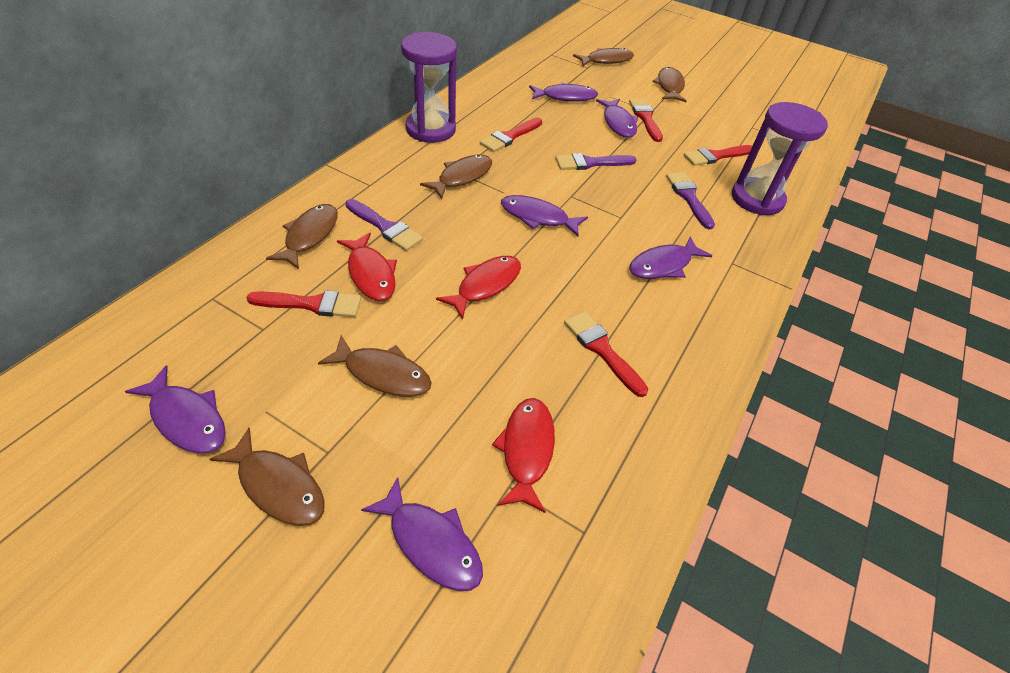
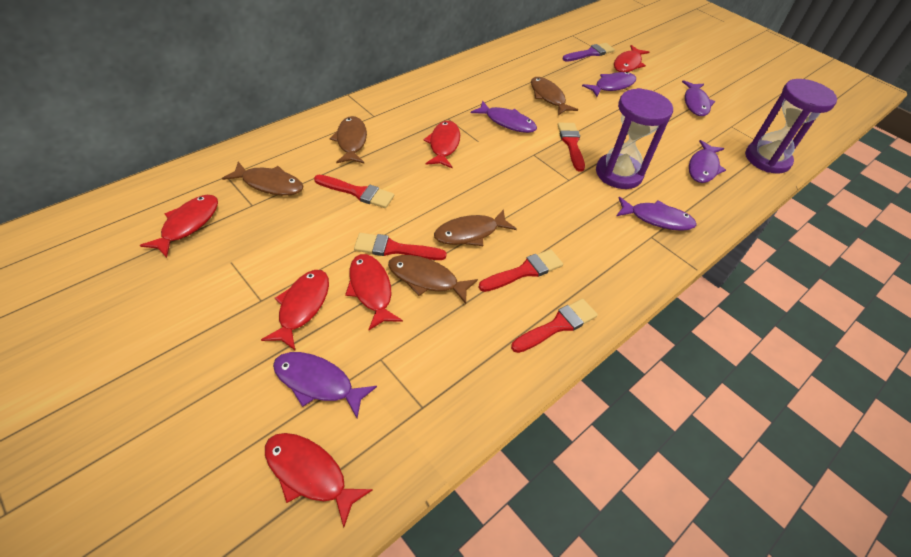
brown fish: [209,428,325,526] [266,204,338,269] [318,335,432,397] [420,155,492,199] [573,48,634,66] [652,67,686,102] = 6 -> [222,162,303,196] [330,116,367,164] [388,255,478,304] [434,209,517,246] [531,77,578,115] = 5
purple brush: [345,199,423,251] [555,153,637,170] [666,172,715,229] = 3 -> [562,43,615,62] = 1
red fish: [337,233,397,301] [436,256,521,320] [492,398,555,513] = 3 -> [140,195,218,258] [261,270,329,350] [265,433,373,528] [345,254,403,330] [423,121,460,168] [614,45,649,72] = 6

